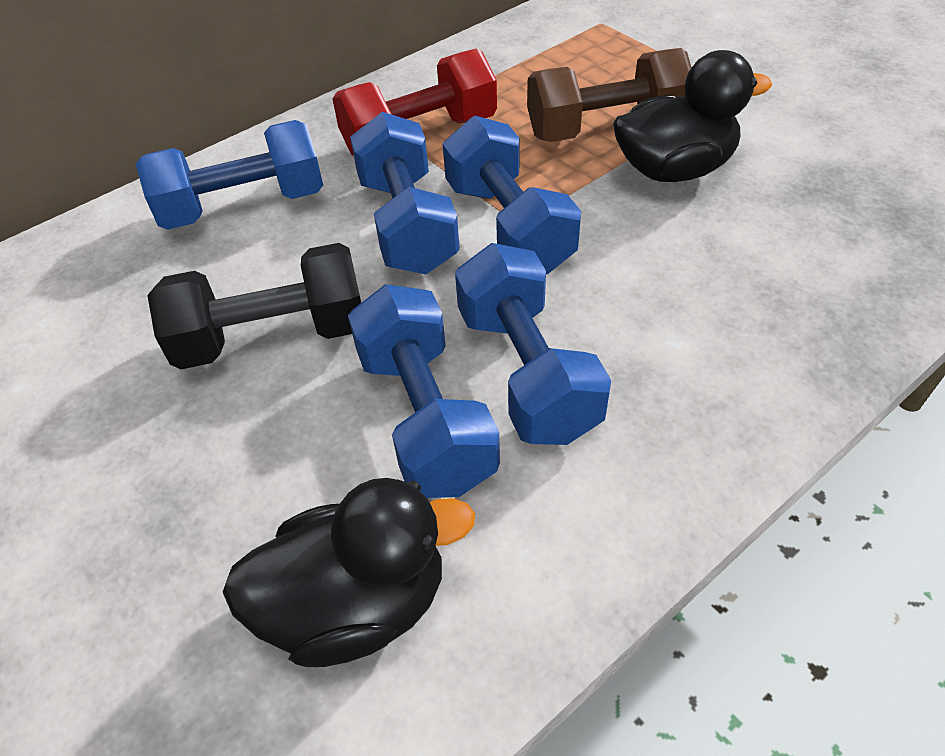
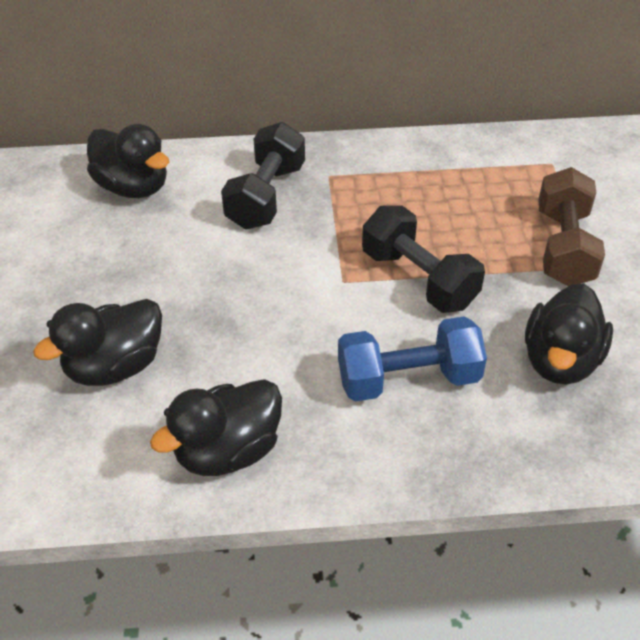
black duck: [223,478,475,667] [613,50,772,182] = 2 -> [33,299,162,386] [87,124,169,198] [150,379,282,476] [525,283,613,384] = 4
black dumbbell: [147,243,361,370] = 1 -> [221,122,305,230] [362,205,485,313] = 2
blue dumbbell: [136,120,323,230] [348,284,500,498] [350,112,460,274] [443,116,581,274] [455,243,611,445] = 5 -> [338,316,487,402] = 1
red dumbbell: [333,49,497,156] = 1 -> none = 0

